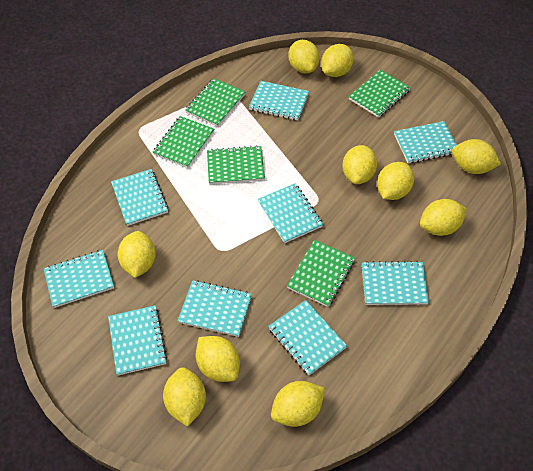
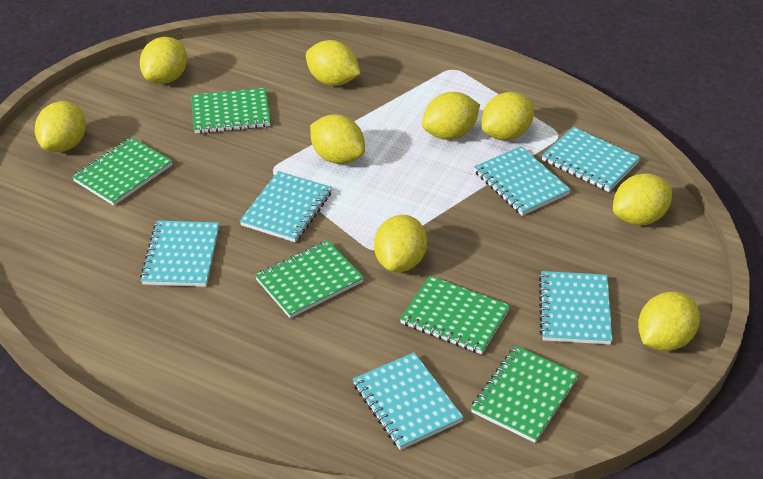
turquoise notebook: [44,250,114,308] [108,305,167,376] [111,169,168,226] [178,280,252,337] [249,81,309,120] [258,184,323,243] [268,300,347,375] [362,261,429,305] [394,121,457,163] = 9 -> [140,220,219,287] [240,171,332,242] [353,352,464,450] [474,146,571,216] [539,271,612,345] [542,127,640,192] = 6
yellow lemon: [118,231,156,278] [163,367,206,427] [196,336,240,382] [271,381,325,427] [289,40,320,73] [321,44,354,77] [342,145,377,184] [377,162,414,200] [420,199,467,236] [452,139,501,174] = 10 -> [35,101,86,152] [140,37,187,84] [306,40,361,86] [310,114,365,164] [374,215,427,272] [422,92,480,140] [481,92,534,141] [613,174,672,225] [638,292,700,351] = 9

